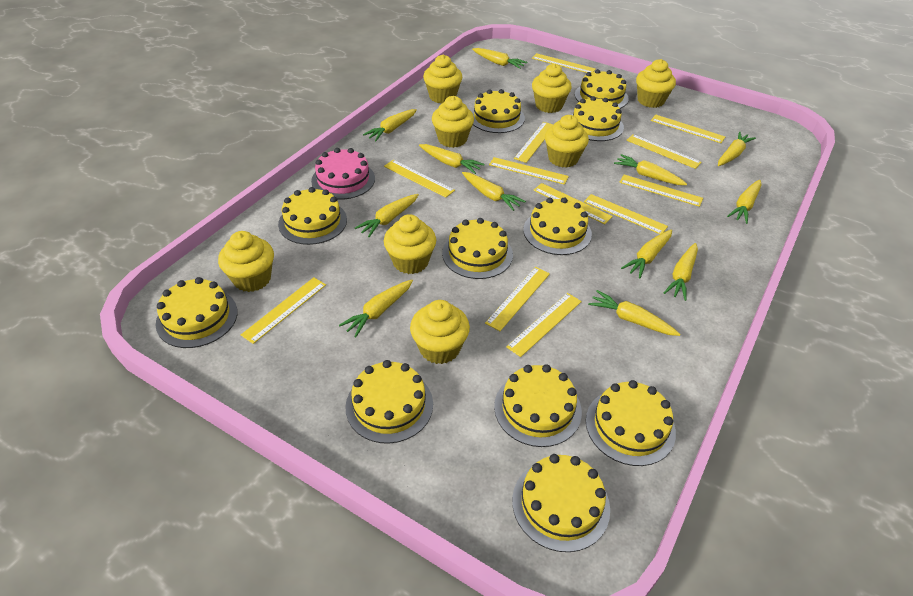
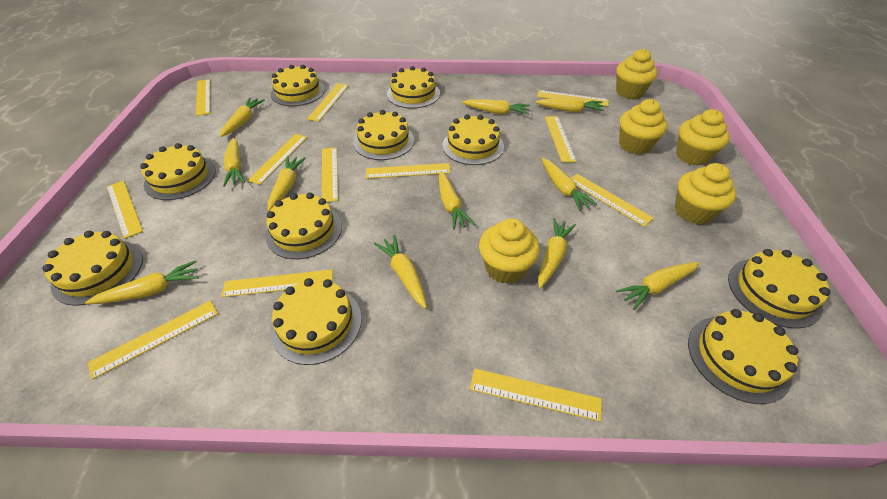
pink cake: [311,148,375,200] = 1 -> none = 0
yellow cake: [156,277,237,348] [278,187,347,245] [345,360,433,444] [442,218,513,279] [471,89,525,133] [494,364,582,447] [512,454,610,552] [523,197,592,255] [572,96,624,141] [575,69,629,109] [586,380,676,466] = 11 -> [42,231,143,306] [140,143,216,200] [265,193,342,259] [270,278,362,365] [271,65,325,106] [353,110,414,160] [387,66,440,108] [443,114,504,165] [688,309,799,404] [728,249,831,329] = 10
yellow carrot: [339,280,413,337] [355,194,419,237] [363,109,417,141] [419,144,485,174] [462,172,526,211] [472,48,527,69] [588,290,680,336] [614,154,687,185] [621,230,672,278] [664,243,698,301] [718,132,756,166] [727,180,761,224] = 12 -> [85,260,199,304] [220,98,265,137] [223,138,245,187] [268,156,306,211] [374,235,427,309] [439,171,475,230] [462,99,530,115] [535,98,605,112] [538,218,576,288] [542,158,597,211] [616,262,700,310] = 11
yellow cupcake: [218,231,274,292] [384,214,436,274] [410,300,470,364] [423,55,462,104] [432,96,474,148] [532,64,572,113] [545,115,589,168] [636,59,676,108] = 8 -> [479,218,540,284] [616,49,657,99] [619,99,668,154] [675,163,736,224] [676,109,730,166] = 5

